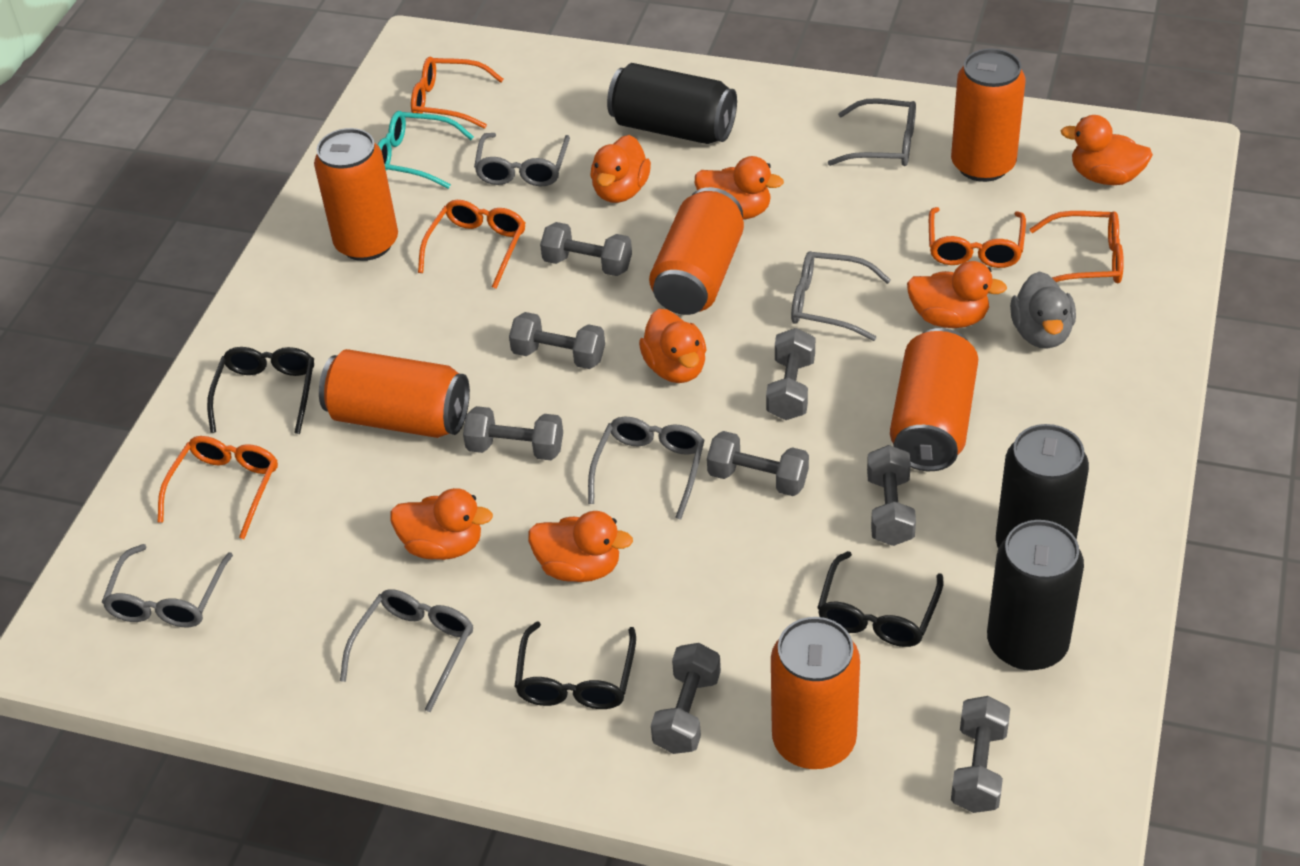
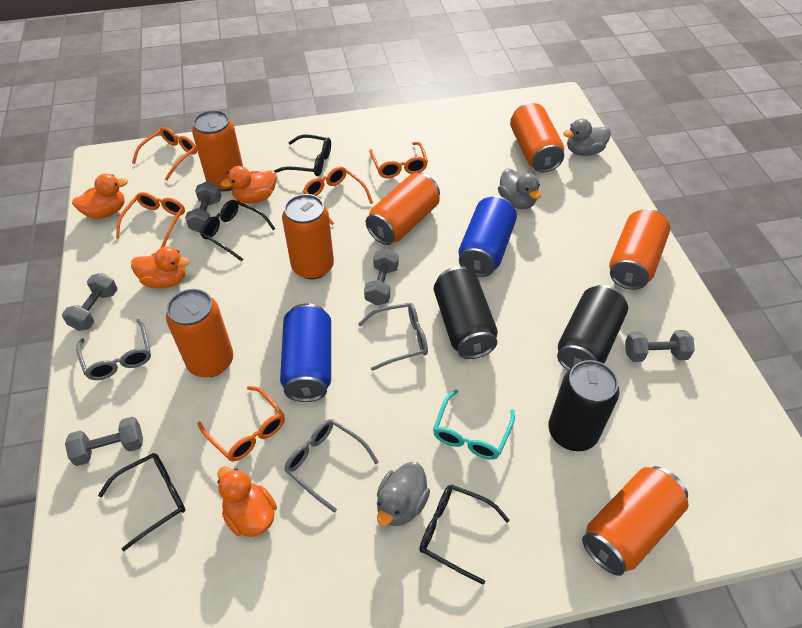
black glasses: [207,347,314,434] [514,621,636,709] [817,551,944,647] = 3 -> [98,453,185,551] [200,200,275,261] [274,135,331,176] [419,484,510,585] = 4
blue can: none = 0 -> [280,303,331,402] [458,196,517,277] = 2
grey duck: [1010,271,1076,349] = 1 -> [377,462,430,526] [498,169,541,209] [563,119,611,156] = 3
grey dumbbell: [463,406,563,460] [509,312,605,369] [540,222,632,276] [651,643,721,754] [707,431,809,496] [766,328,815,420] [867,445,916,546] [951,696,1010,813] = 8 -> [62,273,118,331] [65,417,143,466] [185,181,221,233] [364,249,399,306] [625,330,695,362] = 5
grey glasses: [102,544,233,627] [340,590,473,712] [474,133,570,186] [588,417,705,520] [791,251,891,341] [828,98,916,166] = 6 -> [76,319,151,380] [284,419,379,513] [358,303,428,371] = 3
orange can: [314,128,398,261] [319,349,470,438] [649,187,744,315] [771,617,860,769] [890,328,978,471] [951,48,1026,182] = 6 -> [166,289,233,377] [192,110,243,191] [282,194,334,279] [366,173,440,245] [510,103,564,173] [582,466,689,576] [609,209,670,290] = 7
orange duck: [390,488,493,560] [528,511,633,582] [590,135,651,203] [639,309,706,383] [695,156,784,220] [907,261,1007,328] [1061,115,1153,185] = 7 -> [72,173,128,219] [131,247,190,288] [217,466,277,537] [221,166,277,204] = 4

